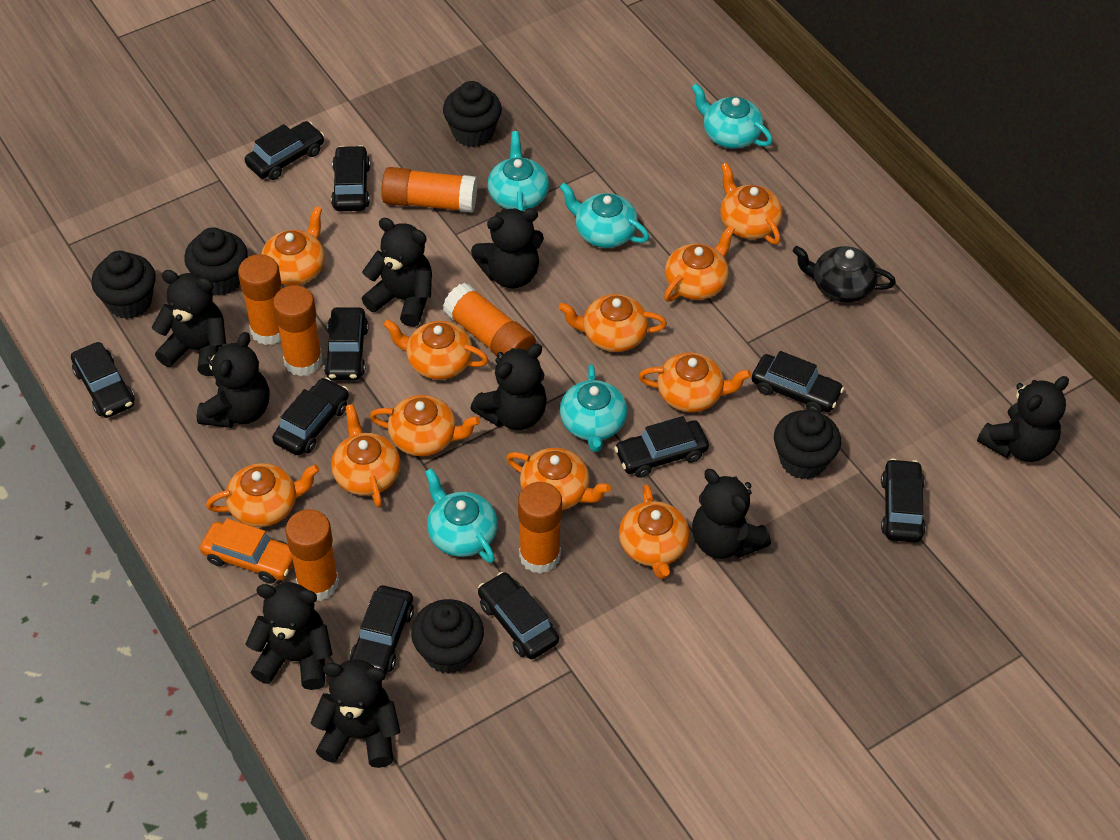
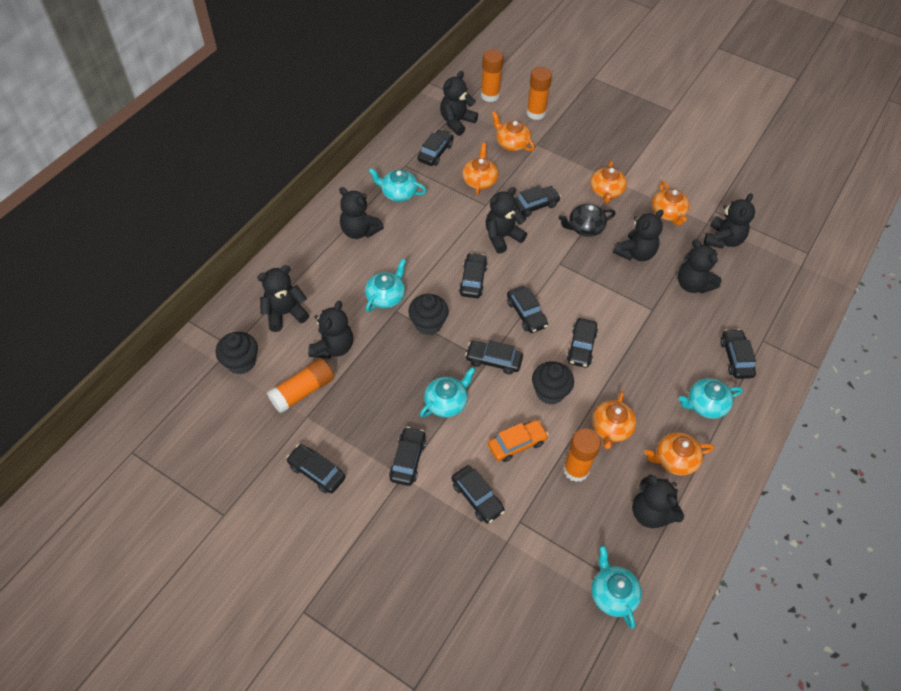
black cupcake: [92,251,156,319] [185,227,248,296] [411,599,484,674] [443,81,502,147] [774,410,841,479] = 5 -> [216,332,258,375] [408,294,449,335] [532,361,574,405] = 3
orange glue stick: [238,254,281,345] [273,285,323,377] [285,509,339,601] [381,167,477,213] [443,283,536,356] [518,482,562,574] = 6 -> [267,358,334,413] [481,49,504,102] [526,67,552,120] [563,428,601,482] = 4
orange teapot: [206,463,319,527] [261,206,325,286] [331,404,401,507] [370,395,480,456] [383,319,488,380] [506,448,611,510] [559,294,667,352] [619,484,690,579] [639,352,751,412] [664,225,735,302] [720,162,783,245] = 11 -> [462,143,498,195] [492,111,535,151] [590,160,627,203] [592,391,636,449] [645,432,714,476] [652,181,689,226] = 6

